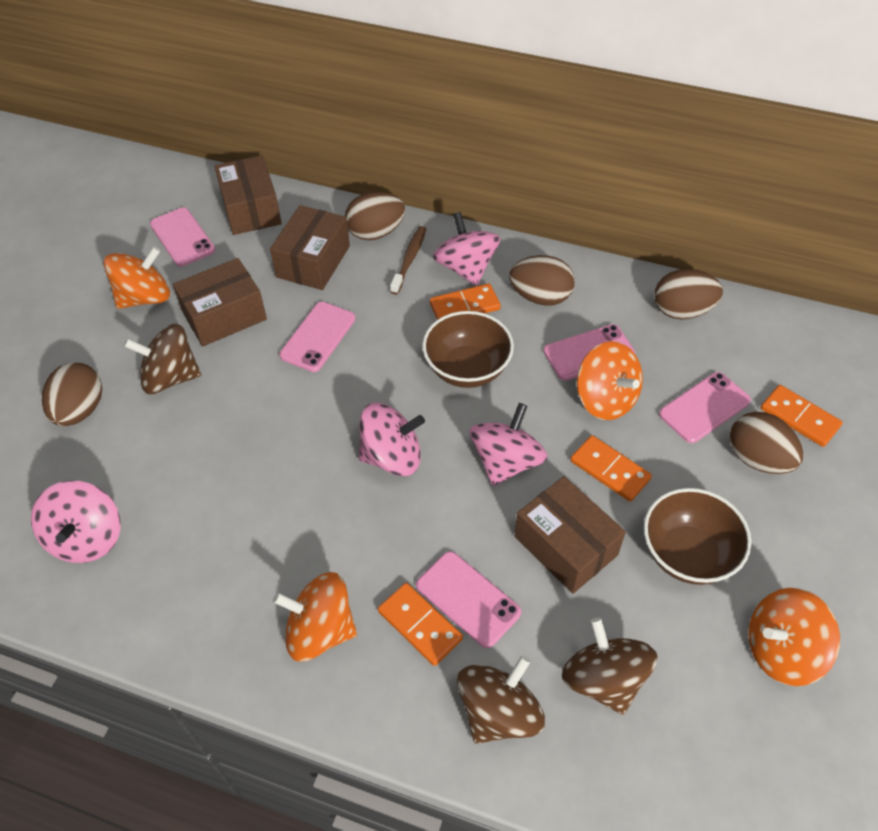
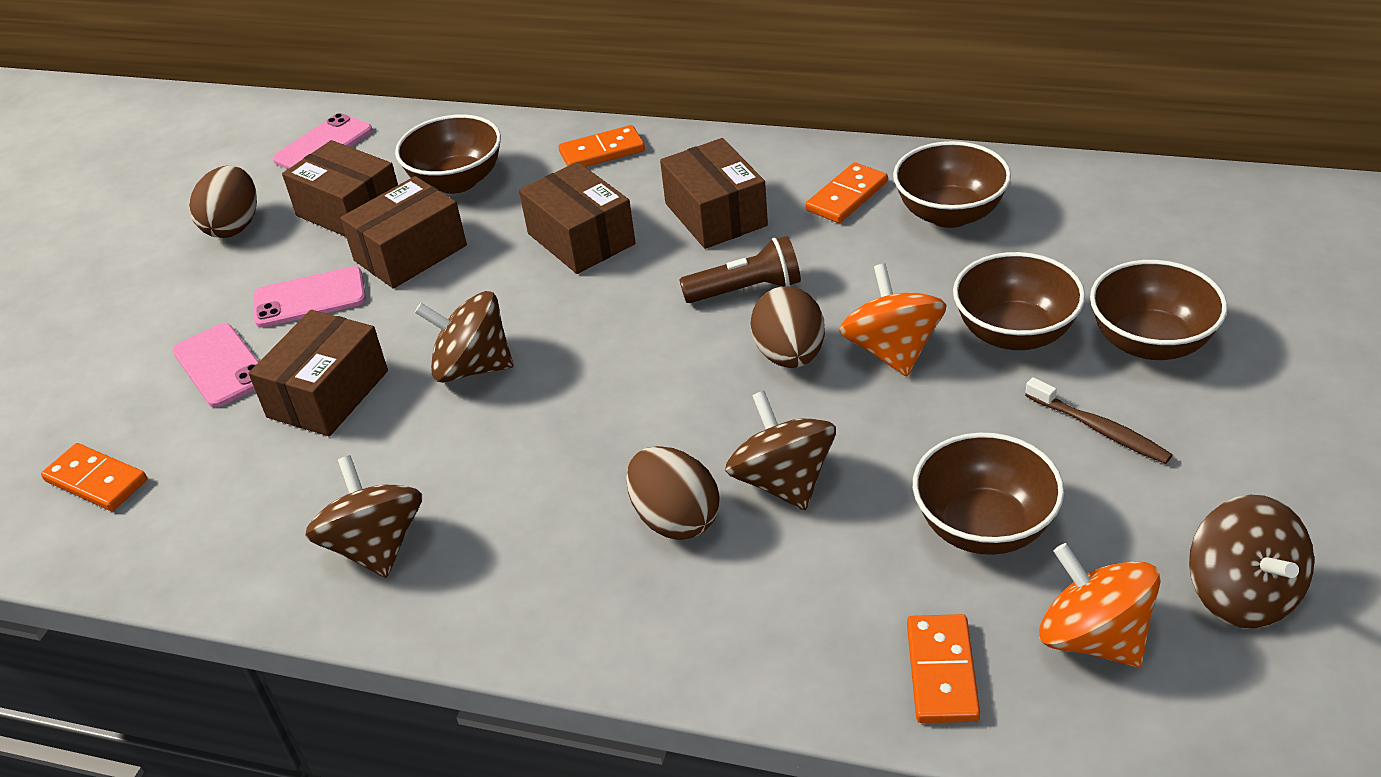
brown bowl: [422,311,514,388] [644,488,752,585] = 2 -> [395,114,501,194] [893,141,1011,228] [913,433,1064,555] [953,252,1085,350] [1090,260,1228,360] = 5
brown box: [173,258,267,346] [214,155,282,235] [270,205,350,290] [514,476,626,594] = 4 -> [249,310,388,436] [282,140,398,237] [340,176,467,289] [519,162,636,274] [660,138,768,249] = 5
brown egg: [42,363,102,426] [345,192,405,240] [509,255,575,306] [654,269,723,320] [729,412,803,474] = 5 -> [189,166,257,238] [626,446,720,540] [751,286,825,368] = 3
brown flashlight: none = 0 -> [679,236,801,303] = 1
brown spinning top: [124,324,201,394] [457,655,545,744] [562,617,657,715] = 3 -> [305,455,422,578] [415,291,513,383] [725,391,836,511] [1189,495,1314,628] = 4
orange spinning top: [103,246,170,309] [273,572,357,662] [577,341,643,420] [749,588,840,686] = 4 -> [839,264,947,377] [1039,543,1161,667] = 2
pink phone: [150,208,215,266] [279,302,356,372] [416,551,521,648] [544,324,635,380] [659,372,751,443] = 5 -> [173,323,259,408] [253,266,366,327] [273,113,372,169] = 3
pink spinning top: [31,480,121,563] [358,403,425,476] [433,212,500,286] [470,403,548,486] = 4 -> none = 0

